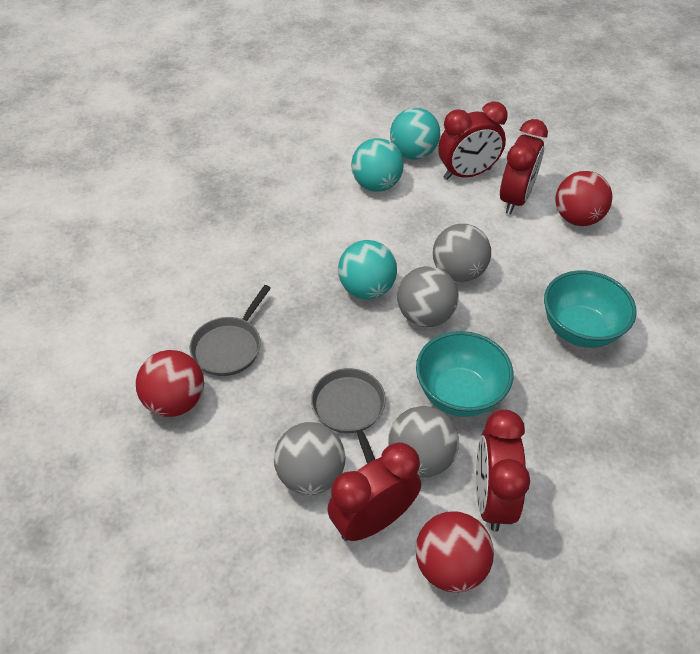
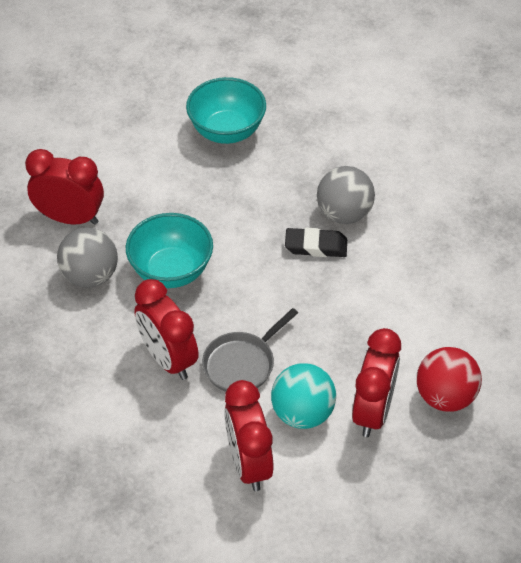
black eraser: none = 0 -> [285,228,347,257] = 1
grey ball: [274,422,346,495] [388,406,459,477] [397,266,458,327] [433,224,491,282] = 4 -> [57,228,118,288] [317,166,375,224] = 2
grey pan: [190,285,271,376] [311,368,386,464] = 2 -> [202,308,298,392] = 1
red ball: [136,350,204,417] [415,512,494,593] [555,171,613,226] = 3 -> [417,347,482,412] = 1
turquoise ball: [338,240,397,299] [351,138,404,192] [390,108,440,160] = 3 -> [271,363,336,429] = 1

